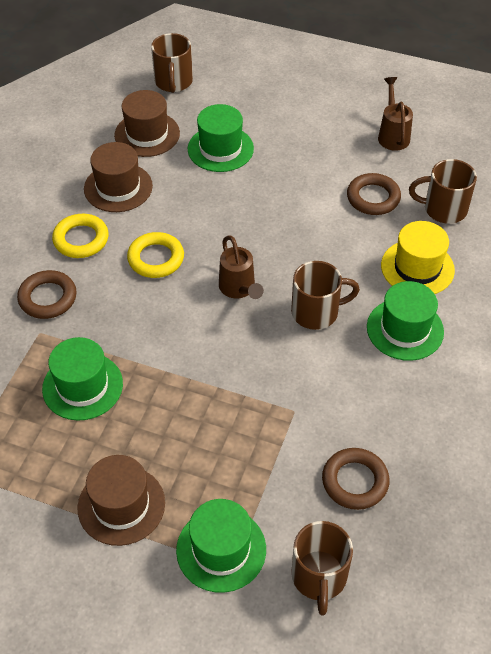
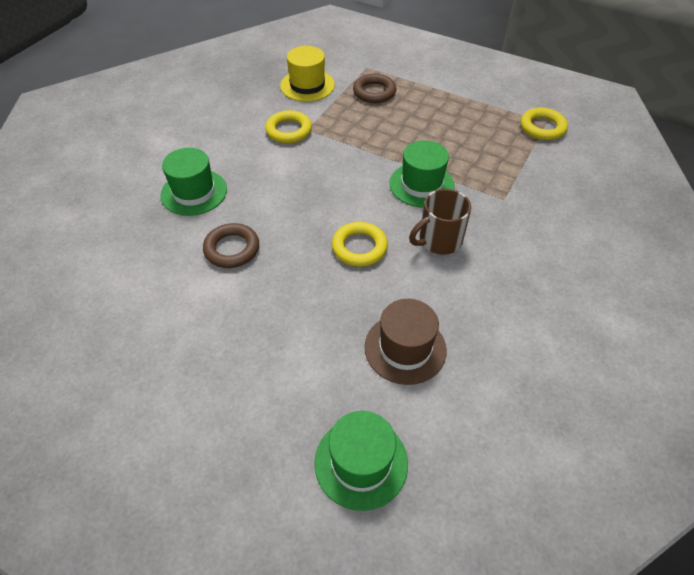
brown hat: [77,455,165,546] [84,142,153,212] [114,90,180,157] = 3 -> [365,299,447,385] = 1
brown mug: [151,33,193,93] [291,261,360,330] [291,521,353,616] [409,159,477,224] = 4 -> [409,189,471,255] = 1
brown ring: [17,270,77,319] [322,448,390,510] [347,173,401,215] = 3 -> [203,223,259,268] [353,74,396,103] = 2
brown watering can: [219,236,264,299] [378,77,413,151] = 2 -> none = 0
green hat: [42,337,123,421] [176,499,266,593] [188,104,254,172] [367,281,444,361] = 4 -> [160,148,227,216] [314,411,408,511] [389,140,455,208] = 3
yellow ring: [52,214,109,258] [127,232,184,278] = 2 -> [265,110,312,143] [332,222,388,267] [520,108,568,140] = 3

